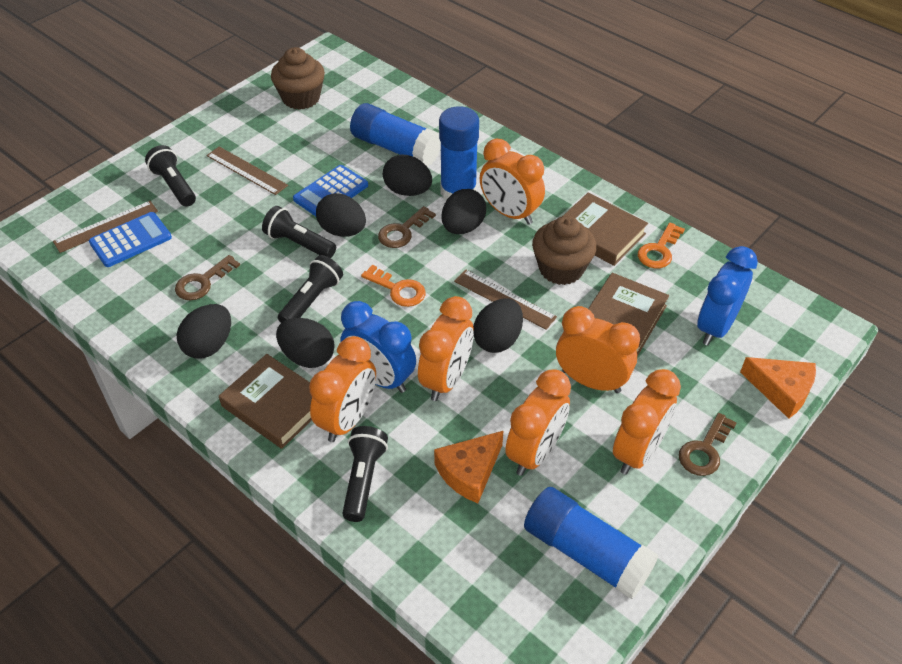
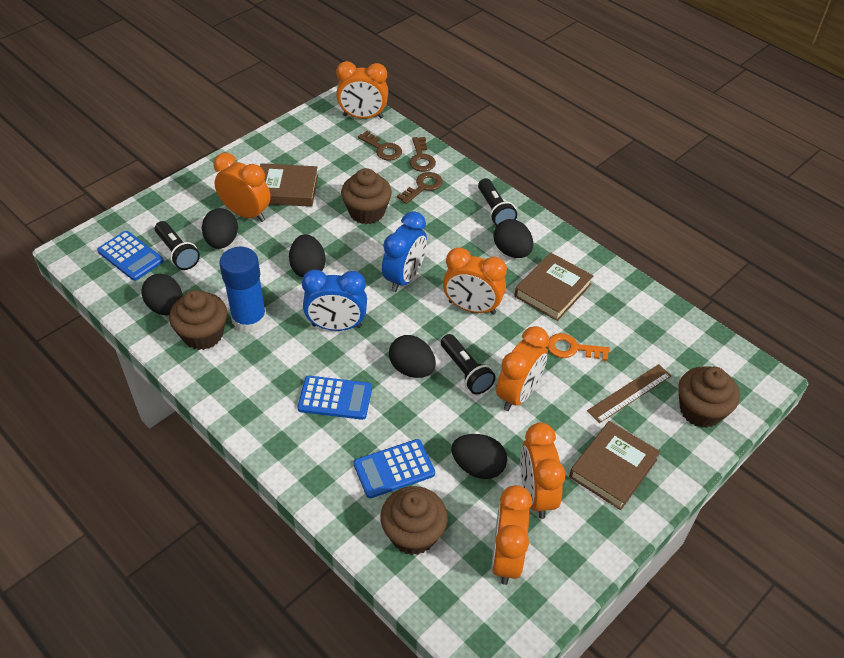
black flashlight: [145,145,196,207] [262,206,336,258] [278,255,343,323] [342,426,388,522] = 4 -> [155,221,200,270] [441,334,496,394] [478,178,517,226] = 3
blue calculator: [89,212,172,267] [293,165,368,216] = 2 -> [97,231,164,281] [298,376,372,420] [353,439,435,498] = 3
blue glue stick: [350,103,441,167] [439,106,479,200] [524,487,659,599] = 3 -> [219,247,267,333] = 1
brown cupcake: [271,47,325,110] [532,216,596,285] = 2 -> [169,290,227,350] [341,168,392,224] [380,486,448,555] [678,366,740,428] = 4
brown ruler: [53,201,158,253] [207,147,288,195] [454,269,557,330] = 3 -> [587,364,671,423] = 1
orange cheese: [434,431,503,503] [740,357,816,419] = 2 -> none = 0
orange key: [361,265,426,307] [638,223,685,268] = 2 -> [547,333,610,361] = 1

